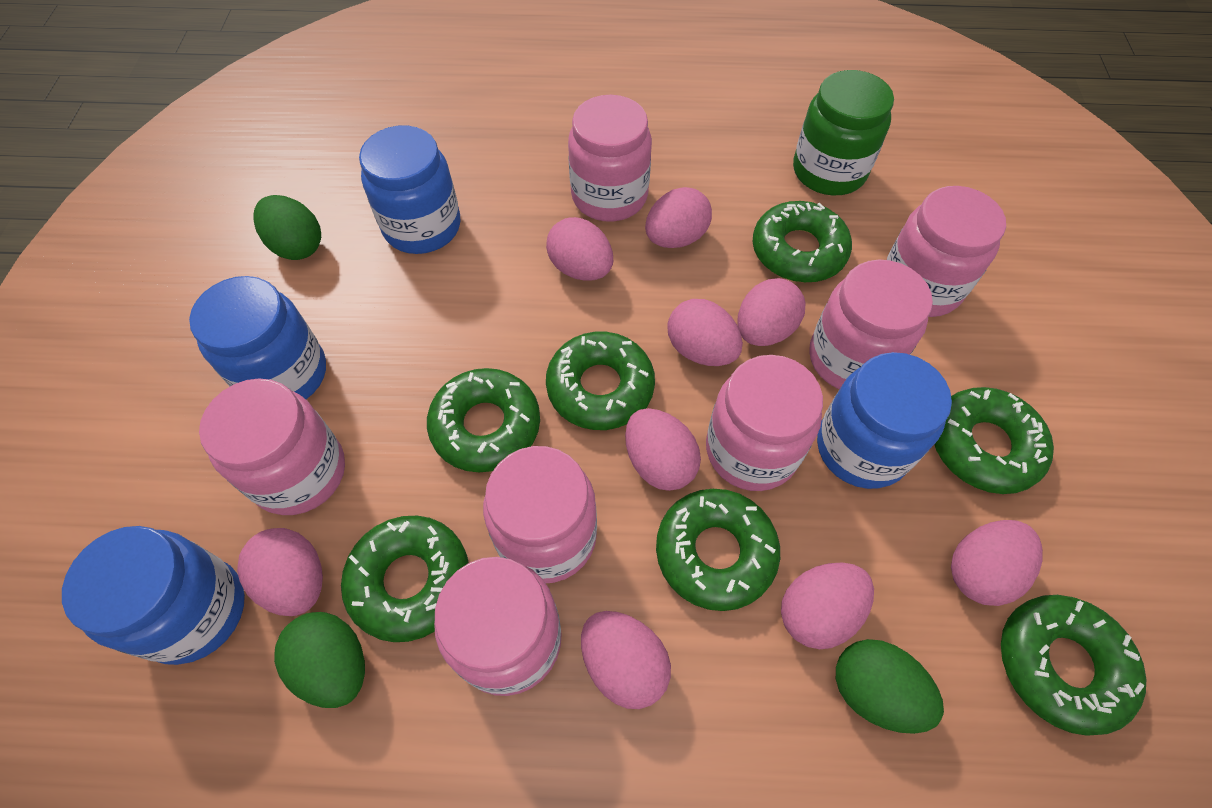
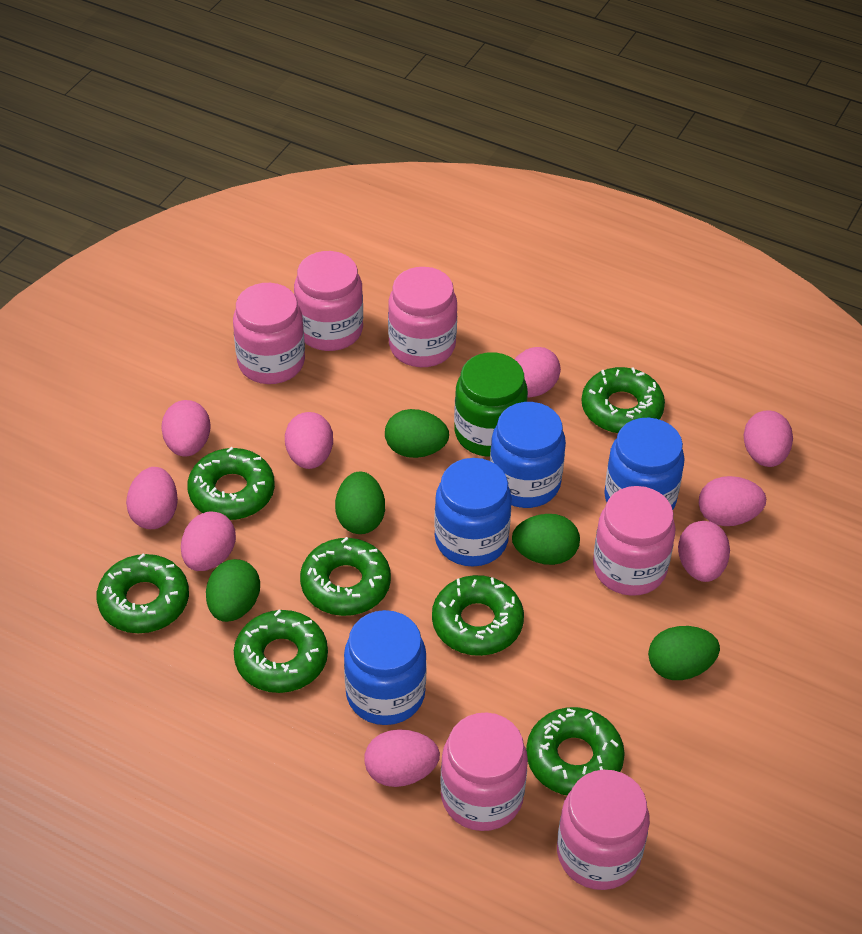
green egg: [253,195,321,260] [274,612,365,708] [836,639,944,734] = 3 -> [206,559,260,622] [335,472,385,534] [385,409,449,458] [512,514,580,565] [648,626,720,680] = 5
pink jar: [199,378,345,515] [434,557,562,696] [483,446,597,583] [568,95,652,222] [706,355,823,491] [809,260,933,389] [886,186,1006,317] = 7 -> [233,283,305,384] [294,251,363,351] [388,267,457,367] [440,712,528,831] [557,770,650,890] [593,486,676,596] = 6

